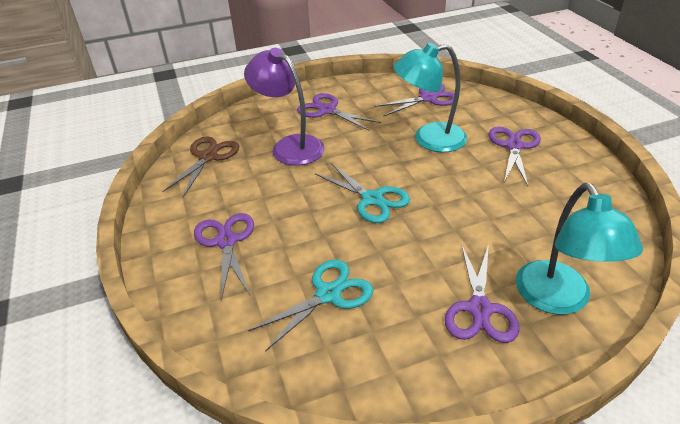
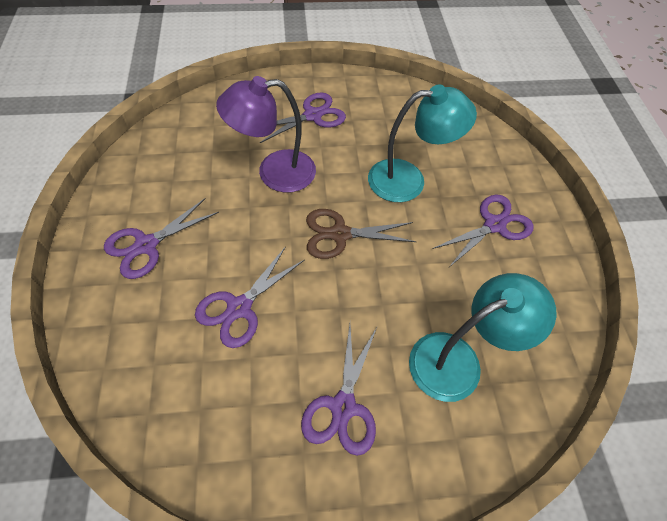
turquoise scissors: [248,260,373,352] [315,163,410,223] = 2 -> none = 0

